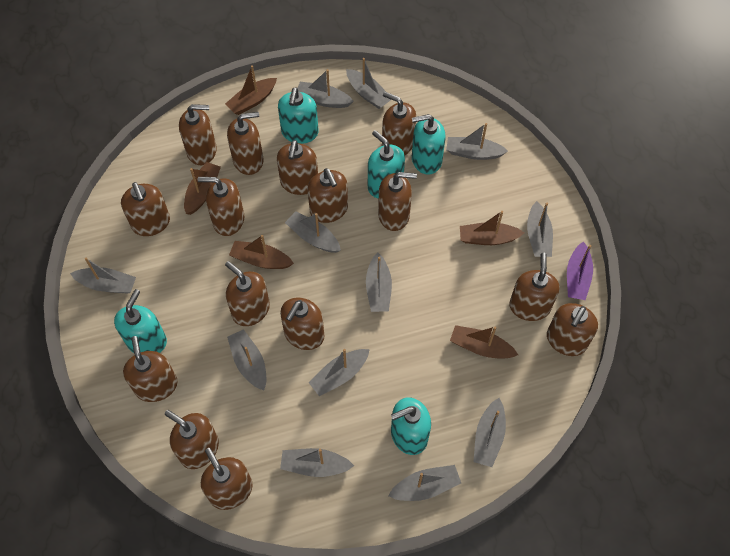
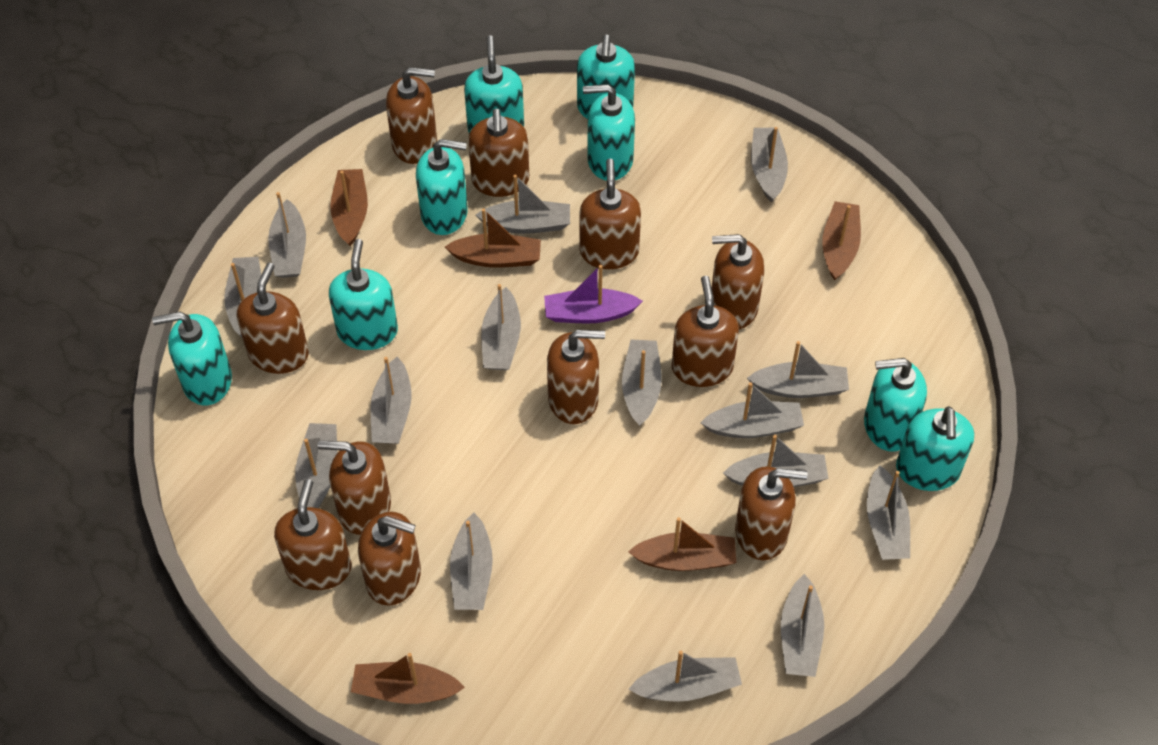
brown soap dispenser: [121,182,170,236] [123,336,177,402] [165,410,219,469] [179,104,217,165] [197,177,244,236] [201,448,253,510] [225,261,270,326] [227,112,264,175] [277,140,318,195] [280,298,325,350] [308,168,348,223] [378,172,417,231] [382,92,416,155] [509,253,560,321] [547,303,598,356] = 15 -> [237,263,309,374] [274,479,352,590] [318,440,391,535] [358,512,421,606] [386,67,437,164] [468,108,529,197] [547,330,605,424] [580,159,641,269] [672,276,739,387] [712,234,765,329] [735,466,808,560] = 11
grey boat: [70,258,136,294] [227,329,266,390] [280,448,354,477] [285,211,341,253] [297,69,354,108] [308,349,370,396] [346,58,391,109] [366,252,392,312] [388,465,461,501] [446,123,508,160] [474,398,506,467] [527,201,553,257] = 12 -> [224,257,261,337] [268,192,306,278] [295,423,337,508] [371,357,411,444] [450,512,493,610] [476,175,570,234] [481,284,521,370] [622,340,662,426] [629,651,742,702] [700,382,804,438] [723,435,829,487] [747,341,849,398] [751,127,788,202] [781,574,824,677] [867,465,910,560] = 15
turquoise soap dispenser: [114,289,167,353] [278,87,319,144] [368,130,405,199] [391,397,431,455] [412,114,446,175] = 5 -> [152,312,232,405] [329,239,398,350] [416,139,468,235] [464,35,524,133] [577,35,635,119] [583,84,635,181] [864,358,927,452] [896,406,974,491] = 8

